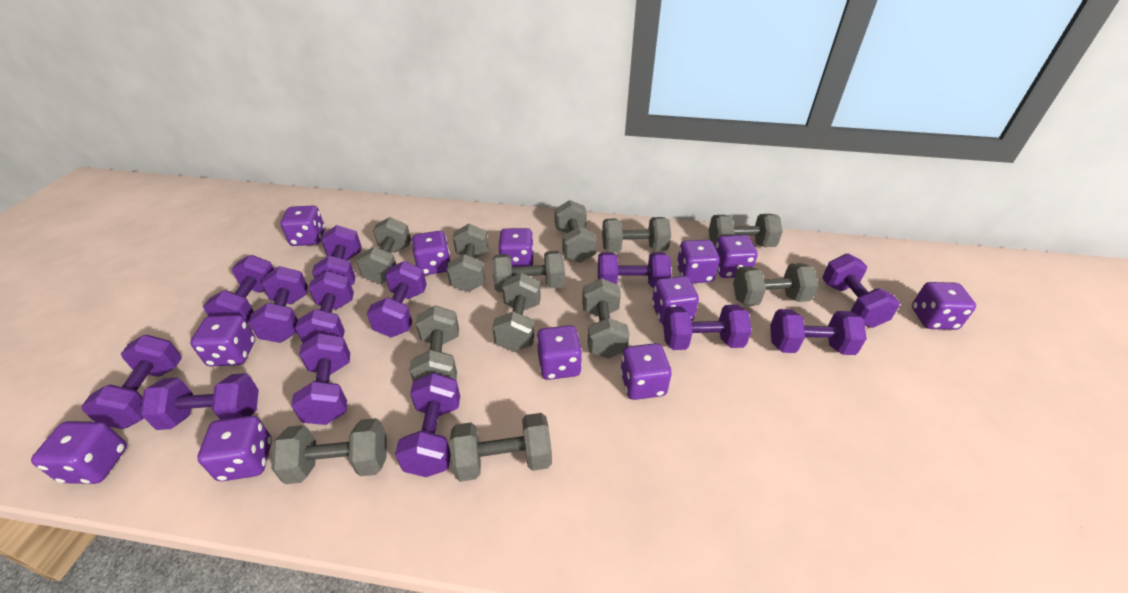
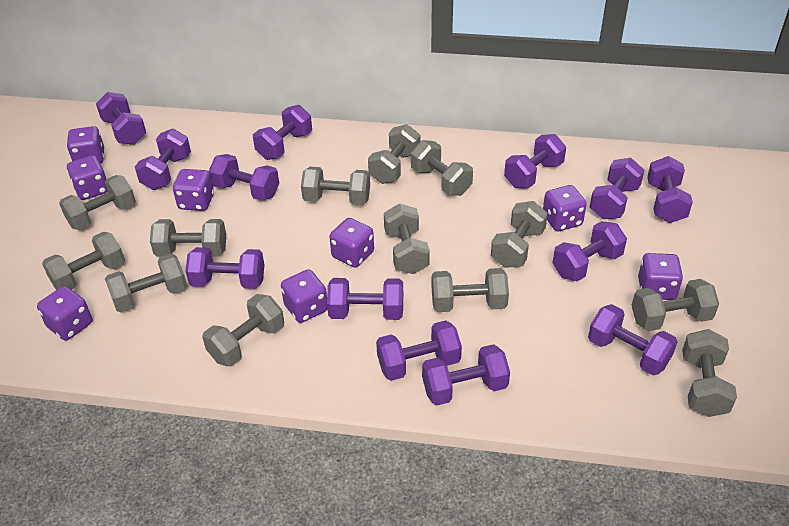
grey dumbbell: [271,418,387,484] [356,217,411,284] [410,306,459,381] [447,224,488,292] [450,413,552,482] [492,251,565,292] [492,273,541,352] [555,200,597,263] [582,278,630,359] [602,217,671,252] [709,214,783,247] [733,263,819,306] = 12 -> [42,232,125,290] [59,175,136,230] [105,254,187,313] [150,219,226,257] [202,294,284,366] [301,167,370,205] [368,124,420,184] [384,203,430,274] [411,140,473,196] [431,268,509,312] [491,201,548,268] [631,279,719,331] [682,329,737,417] = 13
purple dice: [31,421,127,484] [190,315,256,366] [197,416,272,481] [280,206,325,246] [412,231,451,275] [499,228,534,267] [537,325,582,380] [620,343,672,400] [652,276,699,324] [677,240,720,283] [715,235,758,278] [912,282,976,330] = 12 -> [37,286,92,341] [67,126,104,164] [67,155,108,200] [173,169,214,211] [281,269,327,323] [329,218,374,268] [543,185,587,231] [638,253,683,300] = 8

